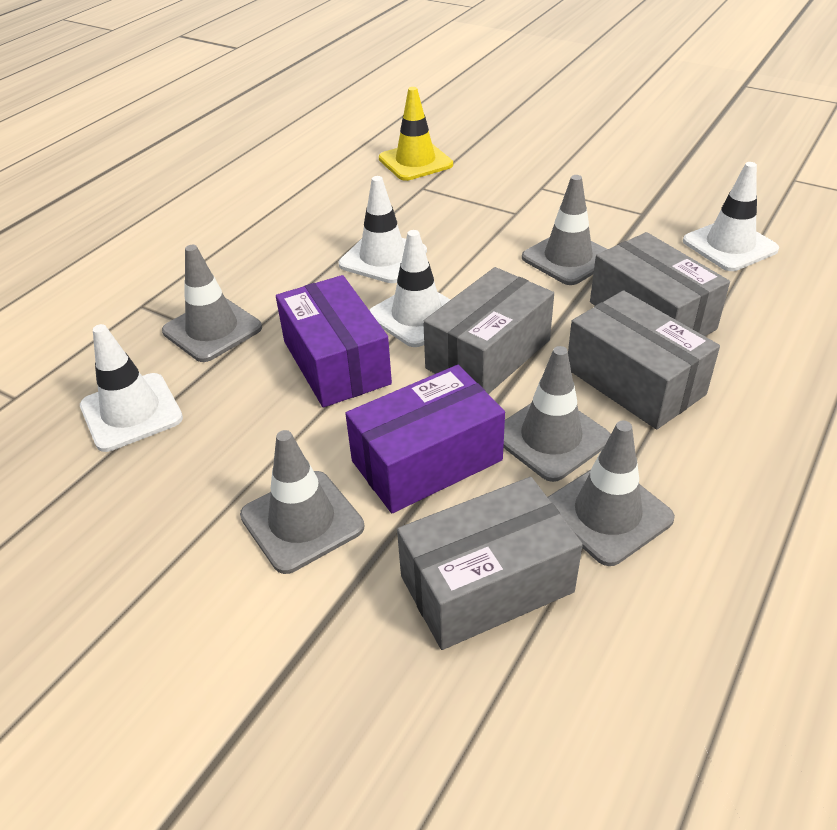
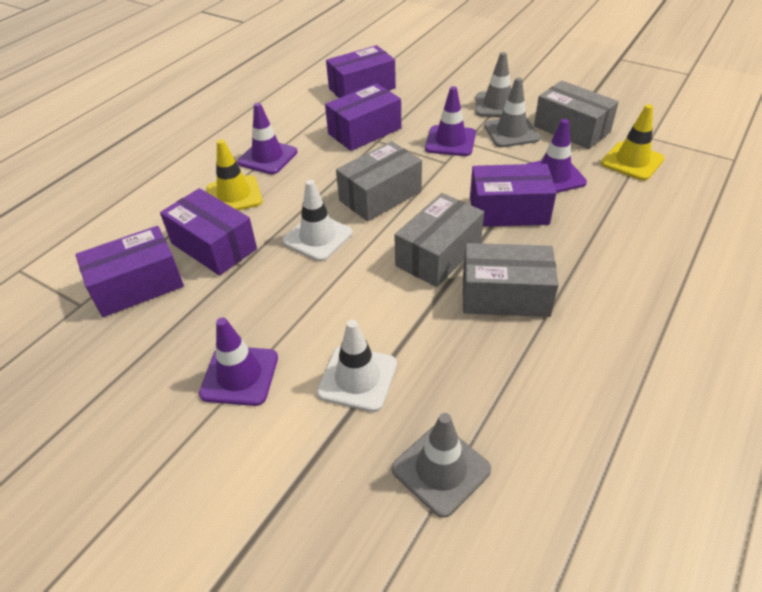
grey traffic cone: [162,245,262,362] [240,430,364,574] [503,346,611,482] [522,175,608,285] [548,421,675,566] = 5 -> [392,413,491,518] [475,52,511,117] [484,77,540,147] = 3
purple box: [276,275,392,407] [345,365,505,513] = 2 -> [75,226,184,317] [160,188,257,276] [325,83,401,151] [326,45,396,98] [470,164,557,227] = 5
purple traffic cone: none = 0 -> [199,317,278,406] [237,103,298,175] [425,86,476,156] [527,119,587,193] = 4
white traffic cone: [80,324,183,452] [339,176,427,283] [369,230,450,347] [683,162,779,271] = 4 -> [282,180,353,261] [317,320,397,412] = 2
yellow traffic cone: [379,87,453,181] = 1 -> [206,139,262,210] [601,104,664,180] = 2

